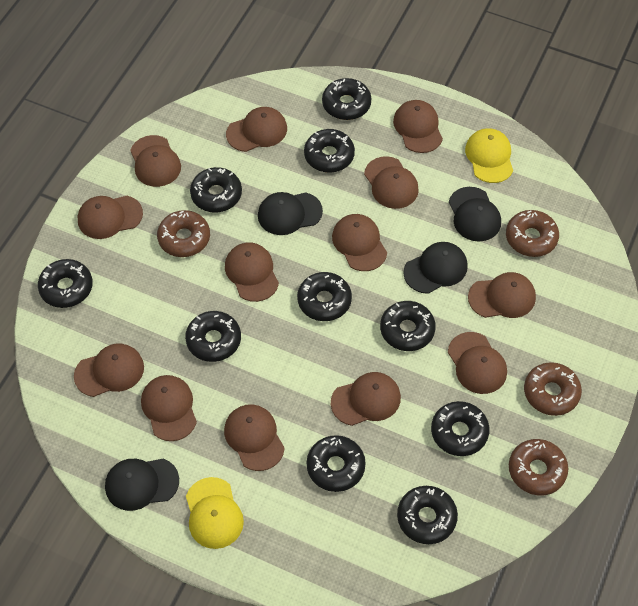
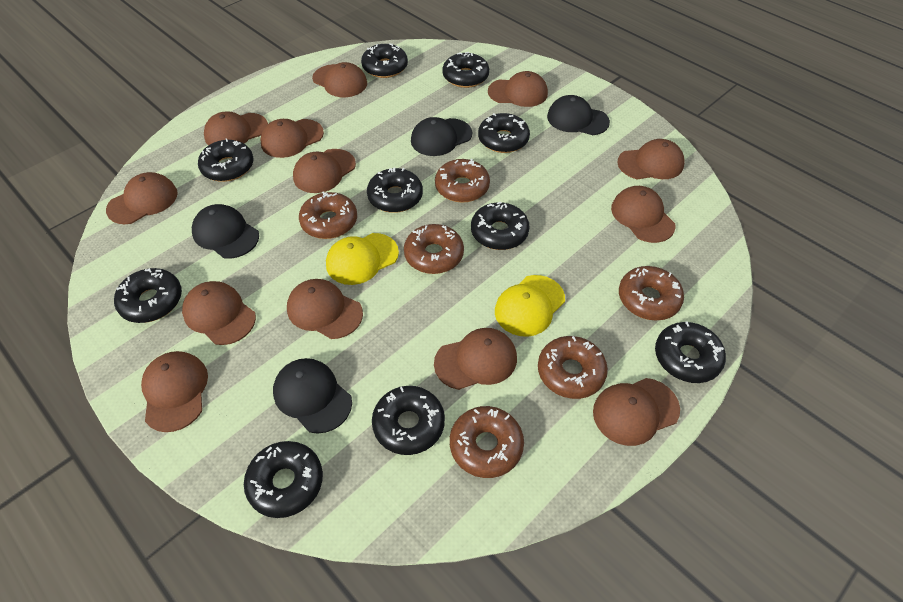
brown donut: [157,210,210,257] [506,210,559,257] [509,439,568,495] [524,362,582,416] = 4 -> [299,191,357,239] [404,224,464,274] [435,159,490,202] [450,406,524,478] [538,336,608,399] [619,266,684,320] = 6

